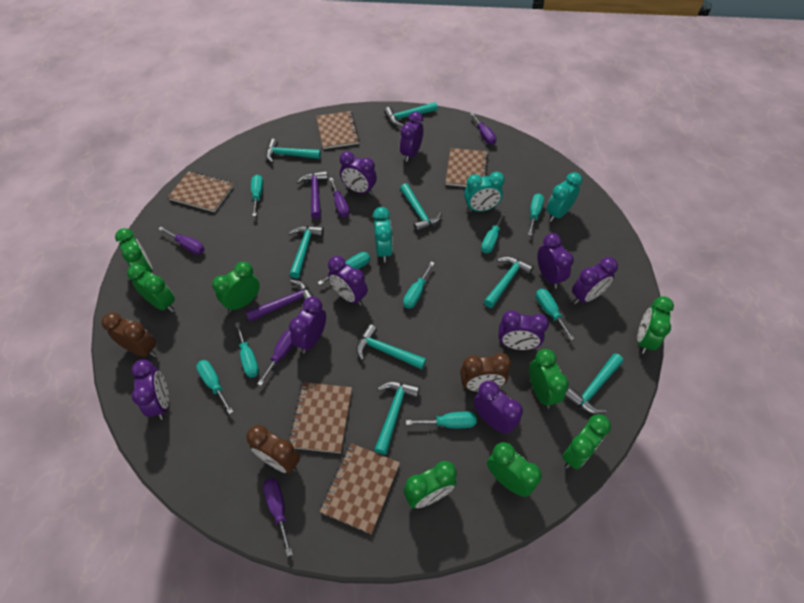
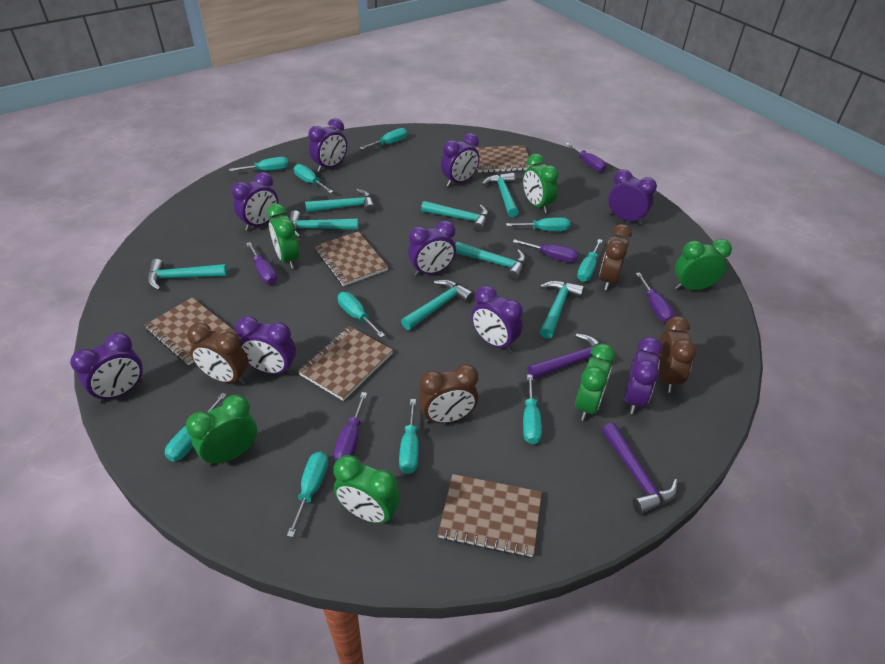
brown clock: [101,312,157,357] [246,425,300,473] [460,353,511,392] = 3 -> [187,323,249,385] [418,364,478,423] [599,224,632,290] [657,316,697,393] = 4
green clock: [115,228,153,273] [127,264,175,312] [212,262,260,312] [403,461,457,508] [487,442,542,497] [529,349,569,409] [562,414,611,469] [637,296,674,354] = 8 -> [186,395,257,466] [267,204,299,269] [333,455,400,524] [523,154,559,213] [575,343,615,421] [675,239,732,290] = 6
turquoise clock: [373,207,393,262] [464,172,505,212] [547,172,582,222] = 3 -> none = 0
turquoise screwdriver: [196,360,233,414] [235,322,259,378] [251,175,263,216] [318,252,370,285] [403,262,434,309] [406,412,477,428] [481,211,506,253] [528,193,544,236] [536,289,574,340] = 9 -> [165,393,227,462] [229,157,289,171] [287,452,328,537] [294,164,333,193] [338,292,385,338] [360,128,408,150] [399,399,419,474] [506,217,570,231] [523,374,542,444] [577,239,603,282] = 10

